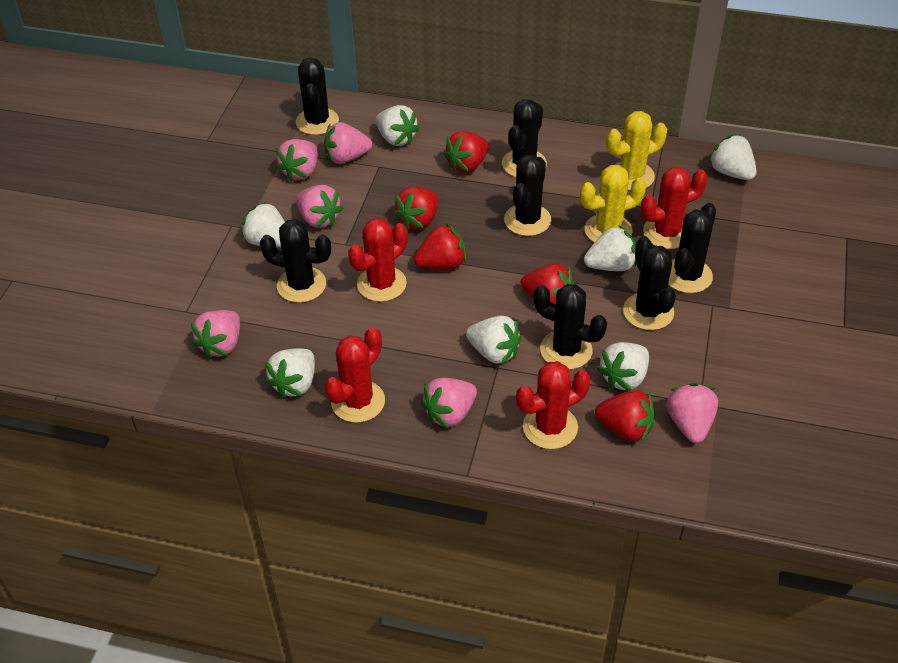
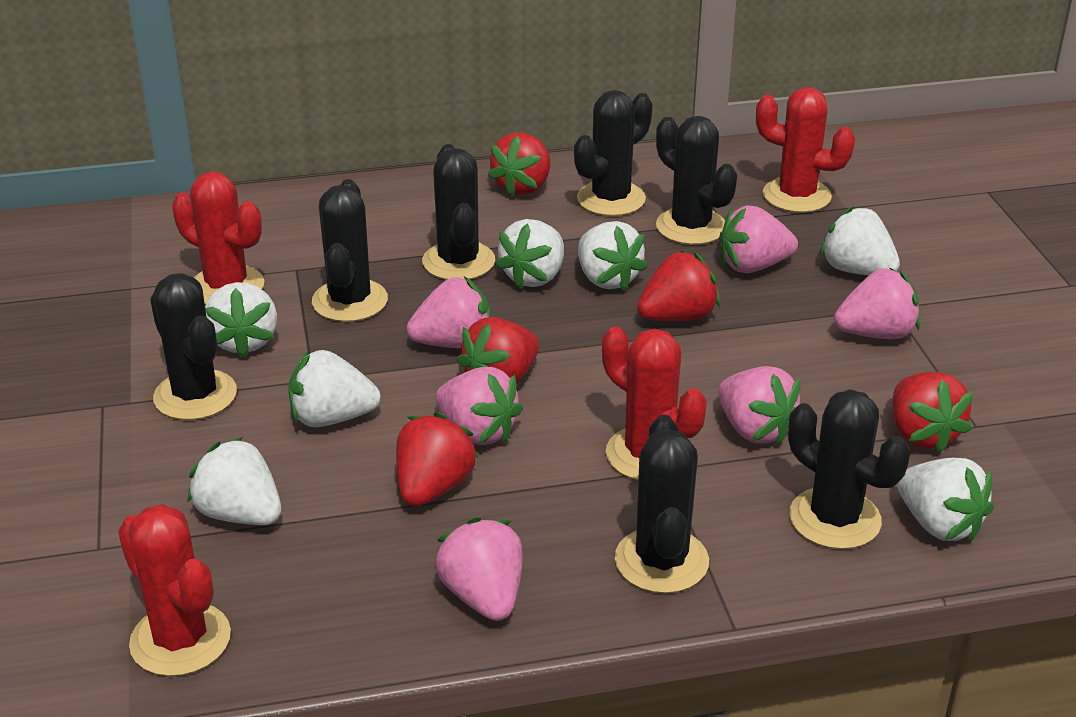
yellow cactus: [580,165,646,242] [606,111,667,191] = 2 -> none = 0

